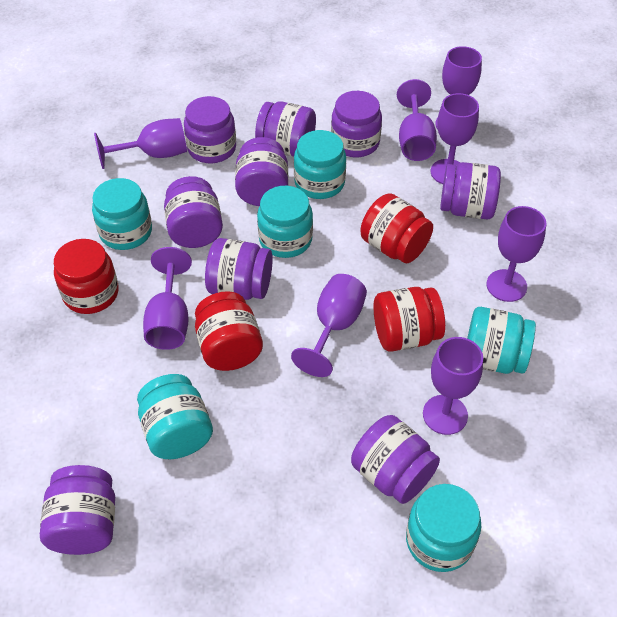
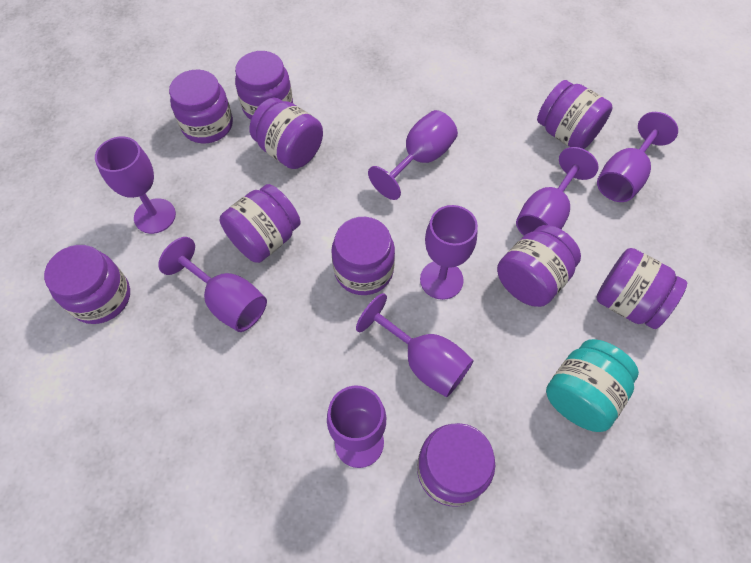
purple jar: [40,465,115,555] [164,176,223,248] [184,96,236,163] [205,238,273,300] [235,137,289,206] [255,102,316,157] [331,91,382,157] [351,415,440,504] [440,162,501,219] = 9 -> [44,245,130,324] [169,69,233,143] [220,184,301,263] [235,51,293,120] [250,98,323,169] [331,217,395,295] [417,423,495,506] [497,225,581,307] [537,80,612,149] [596,248,687,329] = 10
red jar: [54,239,119,314] [195,291,263,371] [360,193,433,263] [374,287,445,352] = 4 -> none = 0
turquoise jar: [92,178,152,250] [137,374,213,459] [257,186,313,258] [294,130,346,199] [406,484,481,572] [467,307,536,374] = 6 -> [546,339,639,432] = 1

